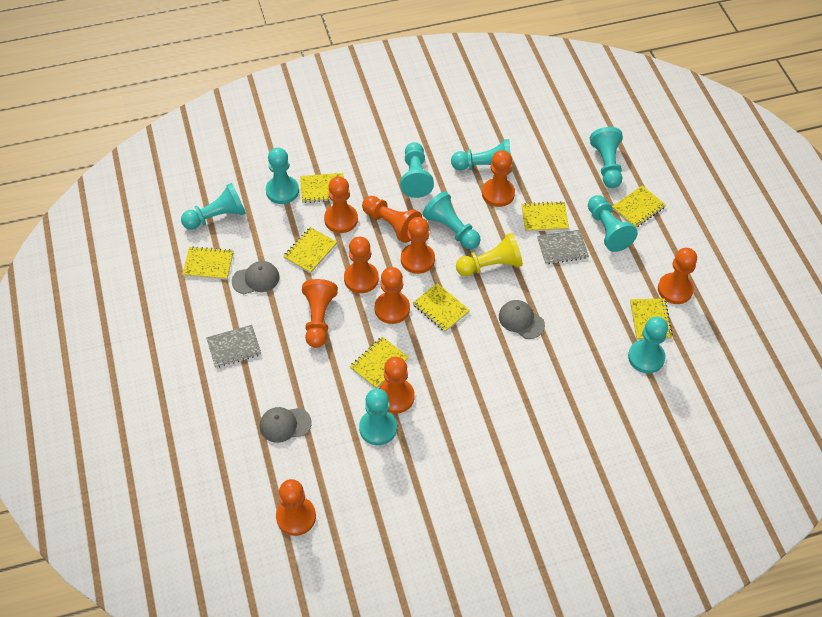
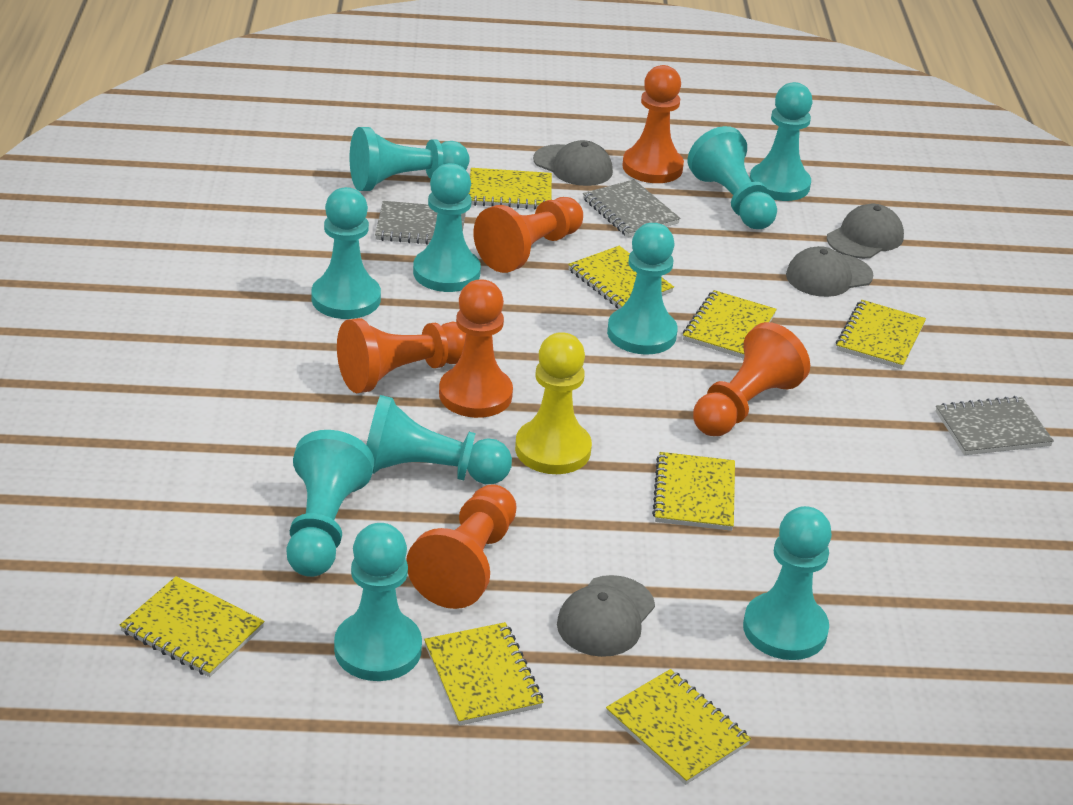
grey cap: [232,261,280,294] [260,407,312,443] [499,300,545,339] = 3 -> [533,140,613,186] [557,575,655,657] [786,246,873,297] [827,204,904,259] = 4
grey notebook: [206,325,261,368] [537,230,589,264] = 2 -> [375,201,466,245] [583,179,680,238] [936,396,1054,455] = 3
orange pawn: [276,479,316,536] [302,279,338,348] [324,176,358,233] [344,237,379,293] [362,196,422,243] [374,267,410,324] [379,357,415,413] [401,217,435,274] [482,150,515,207] [658,248,697,304] = 10 -> [337,318,466,393] [406,484,517,609] [439,279,513,418] [473,197,583,273] [622,65,684,183] [693,322,810,436] = 6
turquoise pawn: [181,183,246,230] [266,147,299,204] [359,389,397,445] [400,142,434,198] [422,191,481,249] [451,139,512,172] [588,195,638,252] [590,127,623,188] [628,317,668,373] = 9 -> [286,430,374,577] [312,187,381,319] [334,523,422,681] [350,127,470,191] [366,395,512,484] [413,163,481,292] [607,223,678,355] [687,126,777,229] [743,506,832,660] [750,82,813,201] = 10

